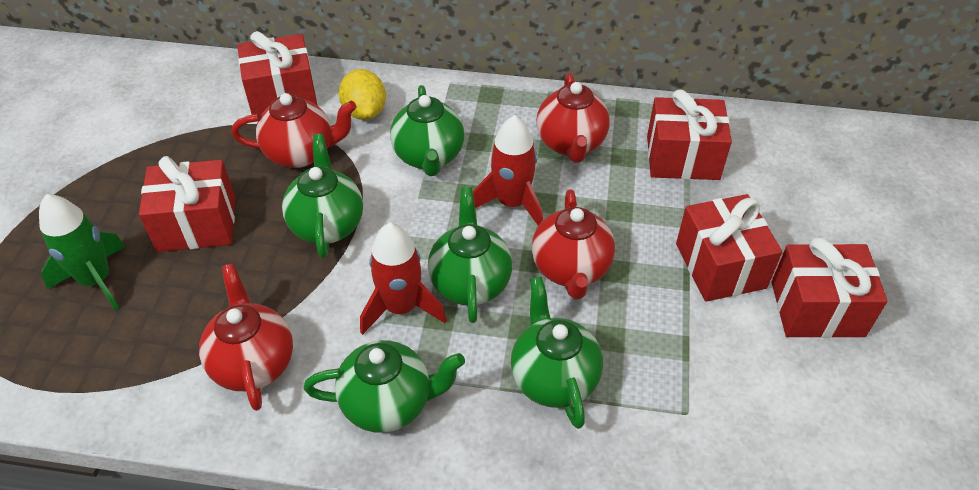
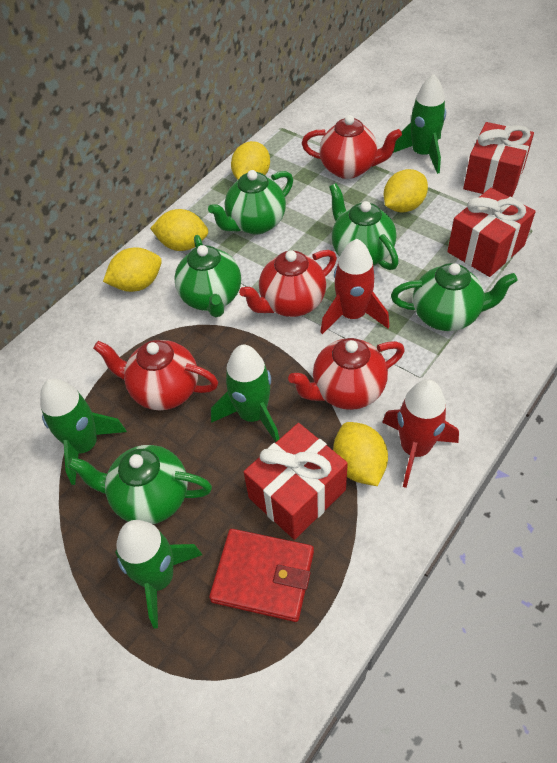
green rocket: [39,194,126,311] = 1 -> [40,378,127,485] [115,520,202,628] [211,345,279,442] [393,74,446,174] = 4
red gift: [139,156,235,252] [237,31,318,117] [647,90,732,180] [676,194,782,302] [771,237,888,338] = 5 -> [244,423,348,540] [447,188,536,277] [463,122,534,197] = 3
red wallet: none = 0 -> [209,529,314,622] = 1
yellow lemon: [339,69,386,120] = 1 -> [103,248,162,292] [150,209,208,251] [231,141,270,180] [333,422,388,486] [384,169,428,213] = 5

